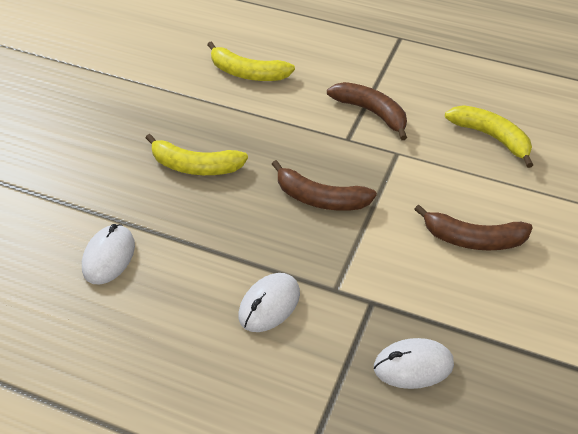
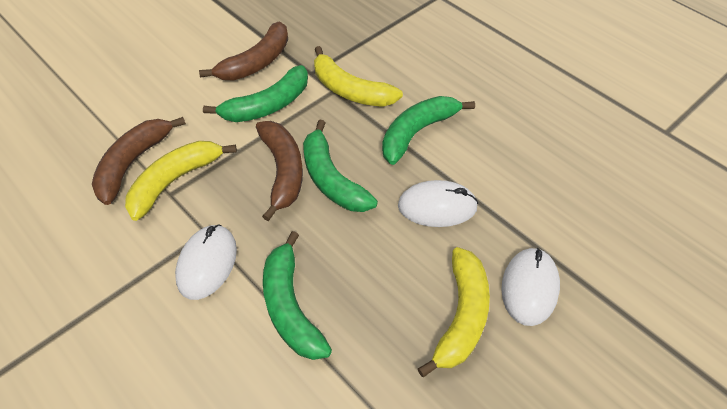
green banana: none = 0 -> [203,65,308,122] [263,231,332,360] [303,120,378,212] [382,96,475,165] = 4

